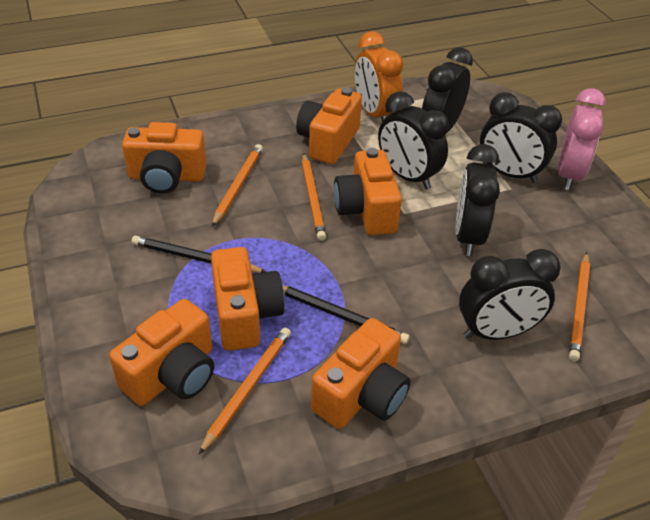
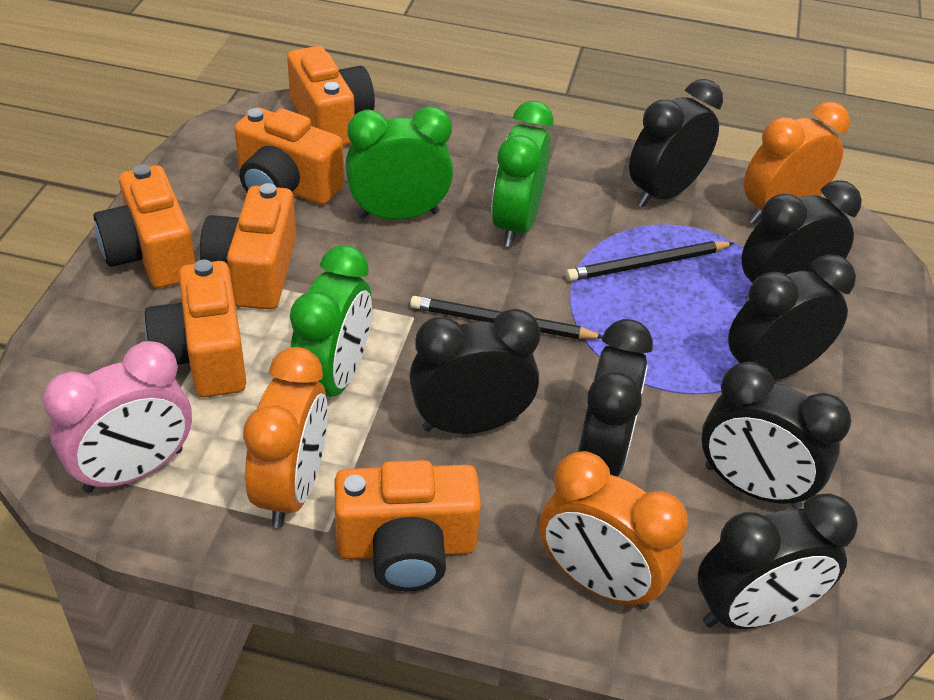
black clock: [378,91,449,190] [422,47,473,132] [456,144,500,256] [459,249,560,340] [480,92,562,183] = 5 -> [410,309,540,434] [578,319,653,476] [629,79,723,208] [698,493,858,629] [701,362,851,509] [728,254,856,380] [741,180,862,301] = 7
green clock: none = 0 -> [290,245,372,397] [345,106,453,220] [491,101,554,247] = 3
orange clock: [355,31,404,122] = 1 -> [243,347,328,528] [539,451,688,610] [744,102,850,225] = 3
orange pencil: [198,328,291,455] [212,144,263,226] [302,153,326,241] [569,252,590,361] = 4 -> none = 0

